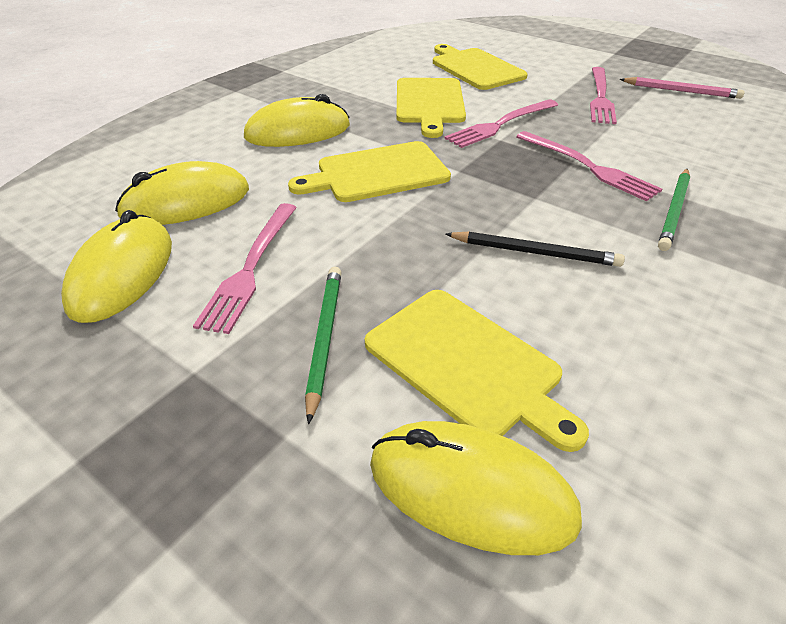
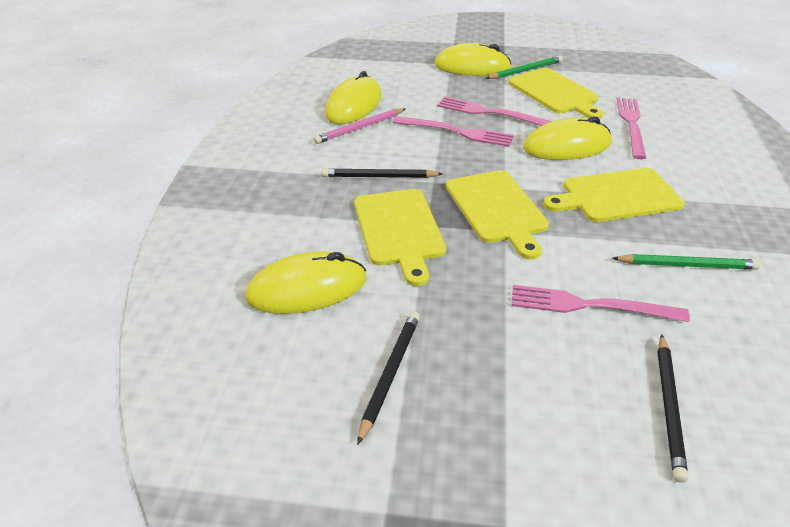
black pencil: [446,231,625,267] = 1 -> [321,168,443,178] [357,311,420,445] [658,334,688,483] = 3

